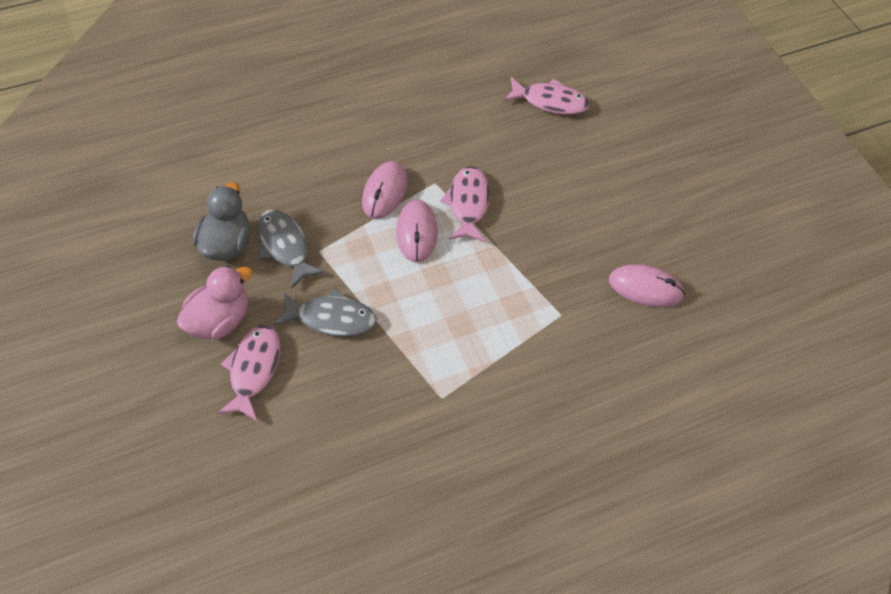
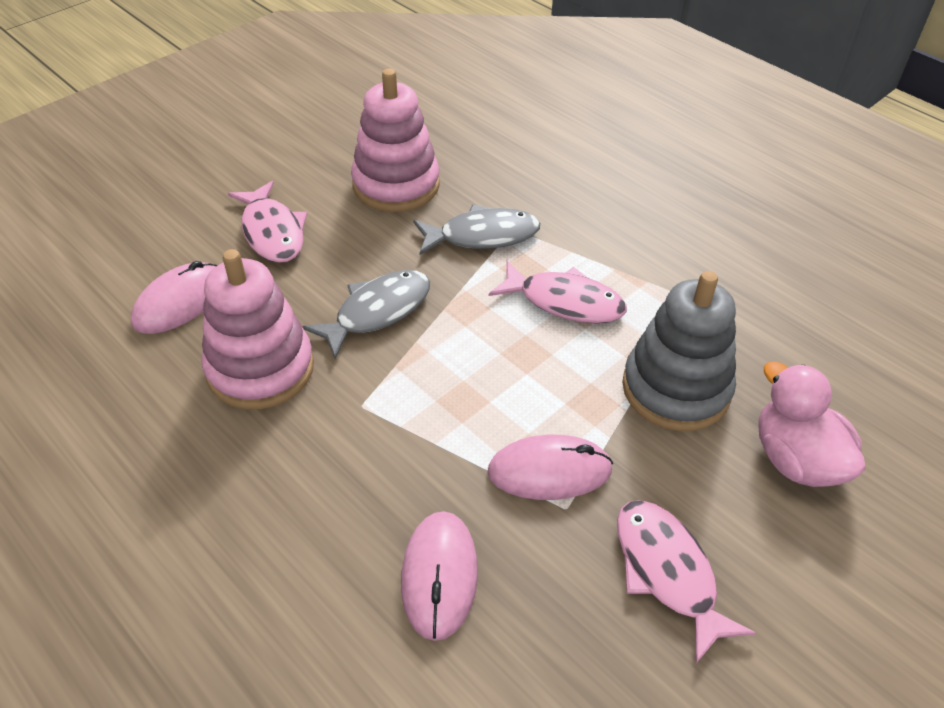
grey duck: [193,182,251,261] = 1 -> none = 0
grey stacking toy: none = 0 -> [622,271,736,431] = 1
pink stacking toy: none = 0 -> [201,249,314,409] [351,69,440,212] = 2

